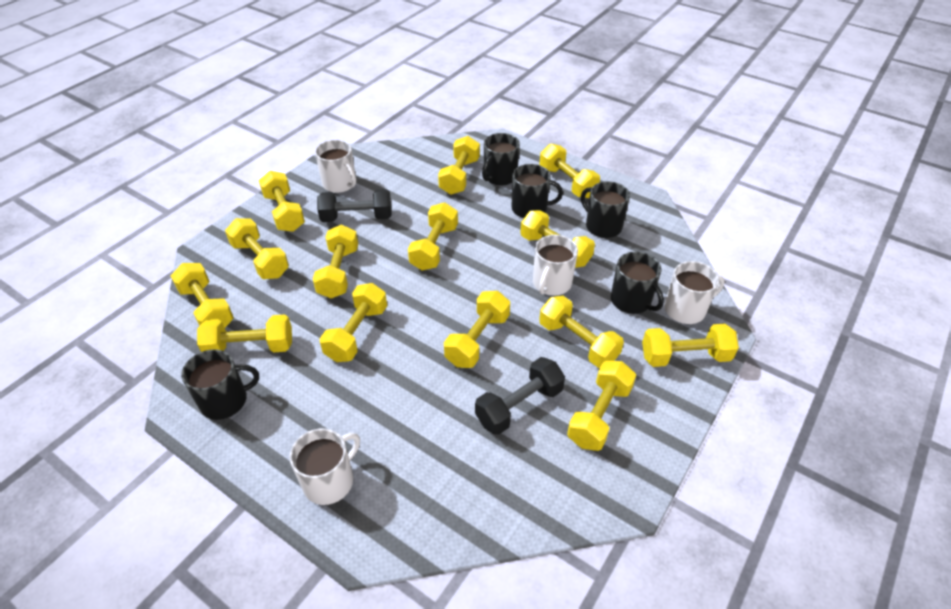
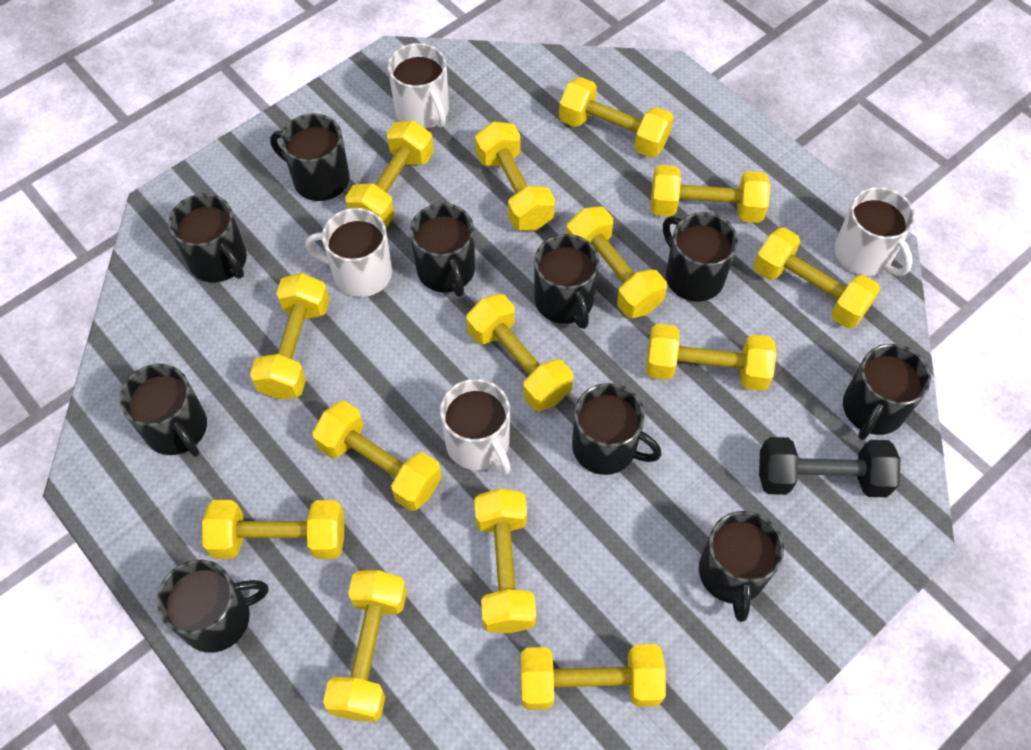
black dumbbell: [317,189,392,222] [475,357,565,435] = 2 -> [759,437,901,497] = 1
black mug: [181,349,259,420] [482,133,520,186] [512,164,563,218] [581,181,630,238] [611,252,664,314] = 5 -> [119,364,207,457] [156,560,268,653] [169,194,247,283] [270,113,350,201] [410,203,475,297] [534,234,600,329] [572,383,662,475] [663,212,738,302] [699,511,784,622] [843,344,931,440] = 10

